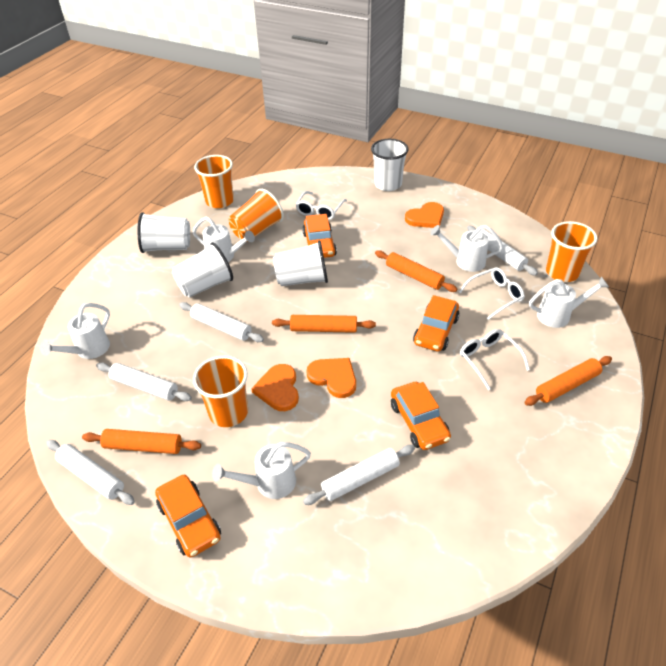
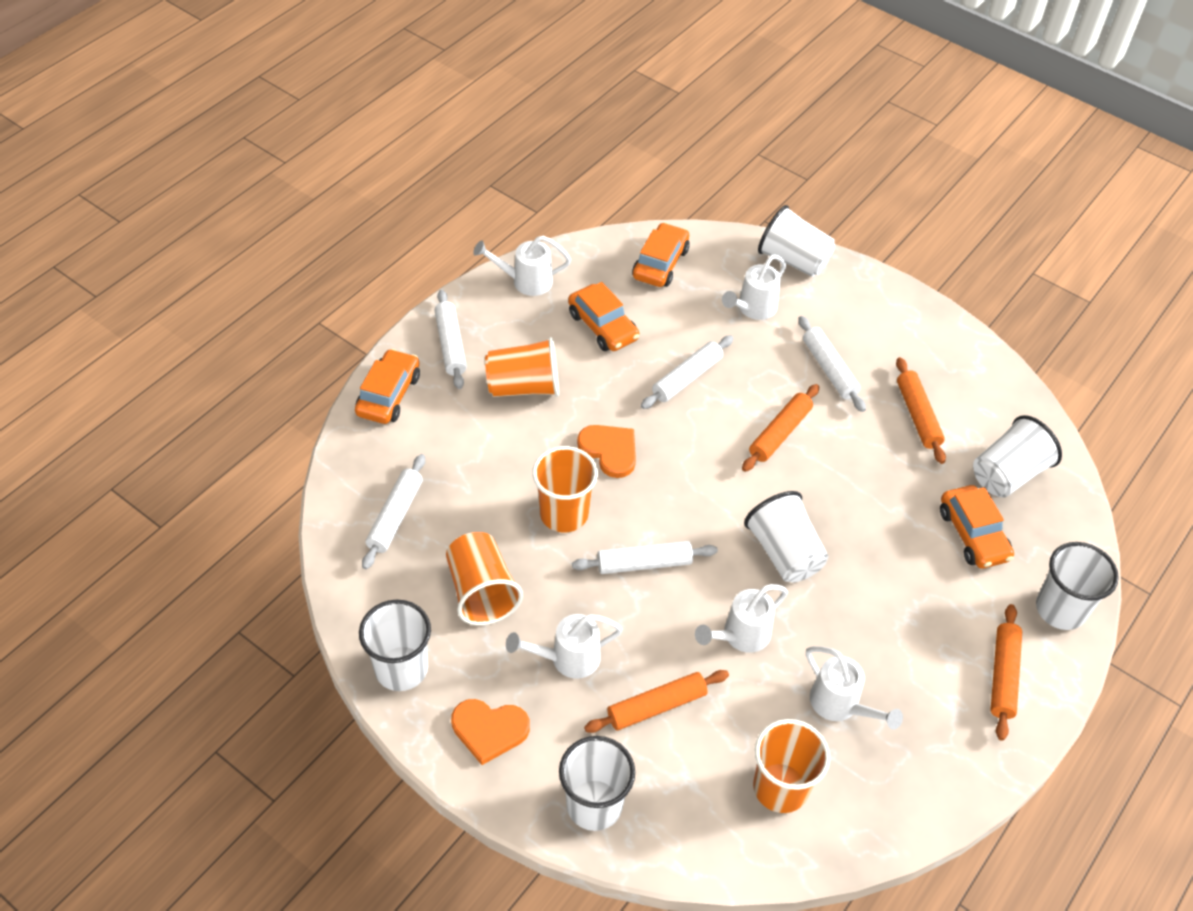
orange heart: [251,364,299,411] [306,358,356,398] [405,202,444,228] = 3 -> [451,699,530,765] [577,425,636,478] = 2
white cup: [138,212,190,253] [172,242,233,298] [273,241,328,286] [371,139,409,191] = 4 -> [359,600,431,691] [559,736,635,831] [744,491,828,582] [758,205,835,277] [973,415,1062,497] [1036,542,1119,630] = 6
white glasses: [295,191,347,220] [459,267,525,320] [460,329,530,390] = 3 -> none = 0

